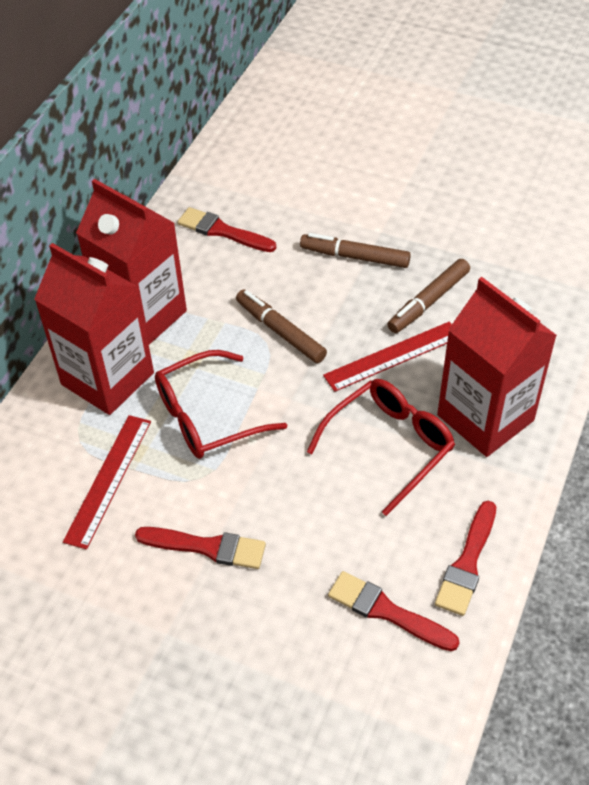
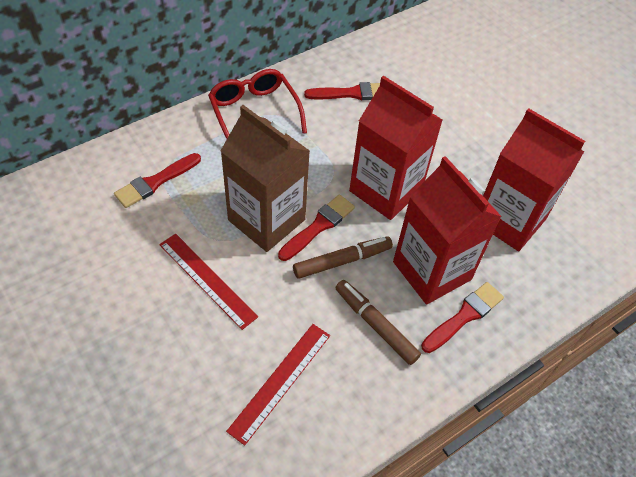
brown carton: none = 0 -> [220,105,310,252] = 1
brown marker: [236,289,327,363] [300,233,411,268] [388,259,470,333] = 3 -> [293,236,393,279] [335,280,421,365] = 2
red glasses: [155,350,287,459] [307,379,455,516] = 2 -> [208,69,307,139] = 1

